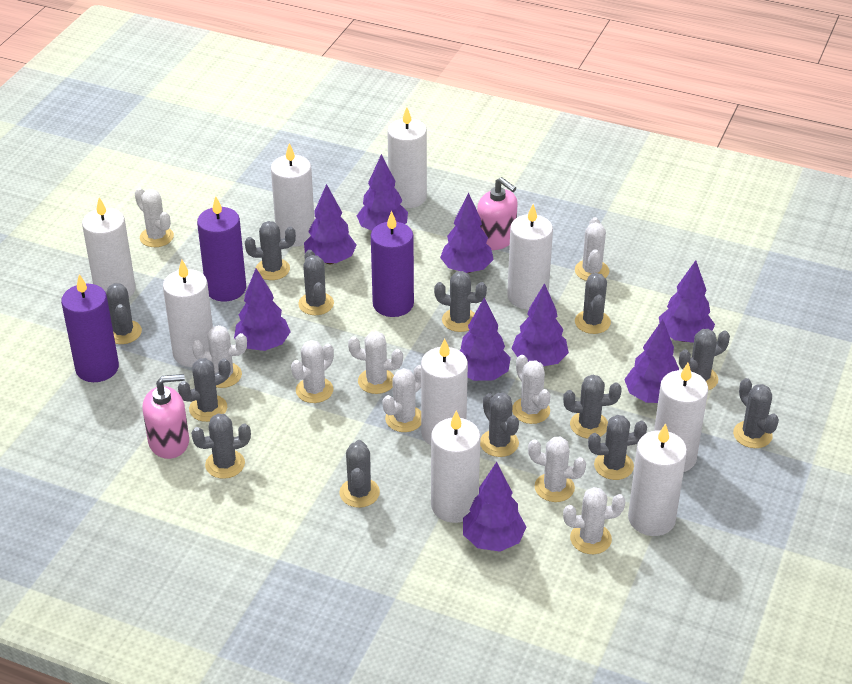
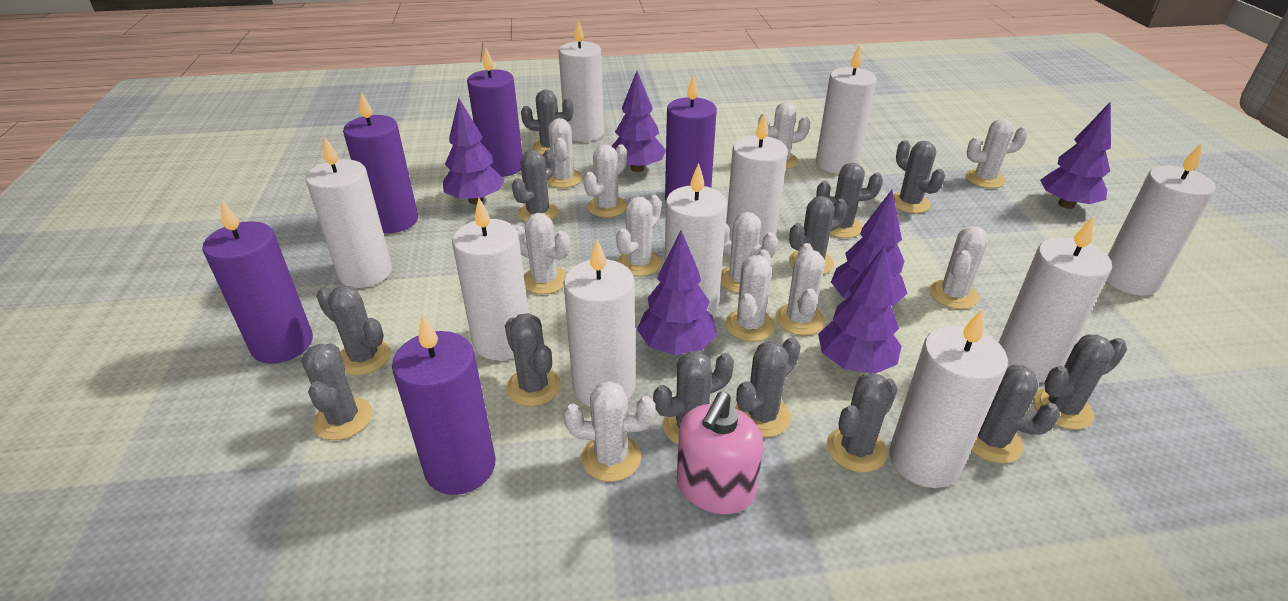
pink soap dispenser: [142,374,189,459] [477,177,518,250] = 2 -> [677,392,763,514] = 1
purple candle: [61,274,119,382] [197,196,246,302] [371,211,414,317] = 3 -> [202,200,313,364] [343,92,418,233] [392,315,495,495] [467,48,523,177] [665,74,717,200] = 5
purple tree: [234,268,291,351] [304,184,357,264] [357,154,408,231] [440,193,494,273] [459,297,511,381] [463,462,526,552] [511,283,569,366] [624,319,679,403] [659,260,715,343] = 9 -> [443,98,504,204] [612,71,666,172] [637,230,717,355] [818,246,902,374] [831,190,907,306] [1040,101,1111,209] = 6
white cactus: [135,188,174,247] [192,325,247,388] [291,340,334,403] [348,331,403,394] [382,365,421,432] [512,355,551,424] [528,437,586,502] [563,487,626,554] [575,217,609,281] = 9 -> [514,213,570,294] [547,118,582,188] [563,381,656,482] [584,144,627,217] [616,195,662,276] [721,212,778,293] [725,249,775,342] [758,102,810,169] [775,243,825,335] [930,226,988,309] [965,118,1029,188] = 11
white candle: [82,198,136,298] [163,260,213,367] [271,143,314,247] [387,107,427,208] [421,338,468,445] [431,411,481,523] [507,204,553,309] [628,423,687,536] [654,363,708,472] = 9 -> [305,137,392,288] [452,198,529,360] [558,20,604,142] [563,240,636,407] [665,163,727,314] [726,113,788,245] [816,45,877,174] [889,309,1008,488] [999,216,1112,383] [1106,143,1216,296] = 10

